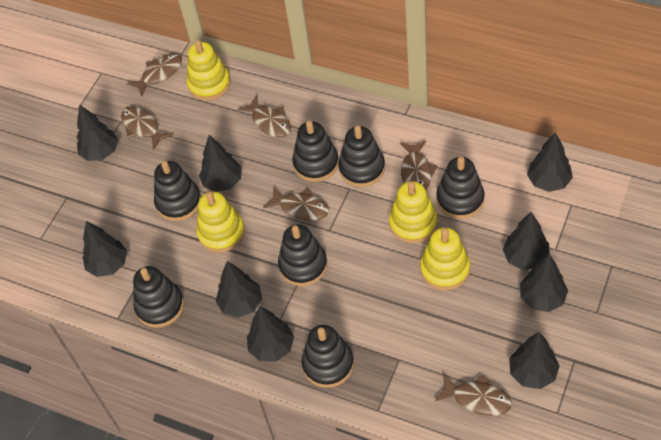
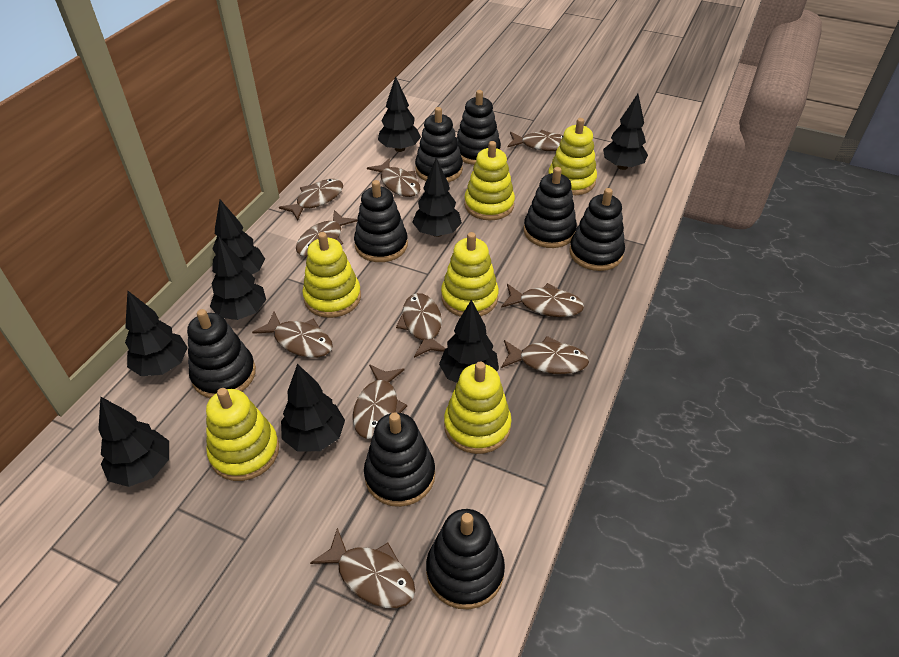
black stacking toy: [133,266,184,328] [154,161,201,221] [278,224,327,286] [292,120,339,182] [301,325,354,388] [338,125,385,187] [436,157,484,219] = 7 -> [187,309,256,398] [354,180,408,262] [364,412,435,507] [415,107,463,182] [426,509,505,609] [457,90,501,165] [524,167,577,248] [570,188,625,271] = 8
brown fish: [121,106,173,150] [127,54,182,96] [238,95,291,138] [263,187,329,221] [400,141,437,190] [435,374,512,416] = 6 -> [252,311,333,358] [279,179,343,221] [296,210,357,257] [310,528,415,608] [353,364,407,439] [367,158,420,197] [396,293,446,358] [501,283,584,317] [501,336,589,374] [508,130,564,151] = 10
yellow stacking toy: [187,40,231,100] [196,192,245,253] [389,181,437,243] [420,227,470,290] = 4 -> [206,388,279,481] [302,232,361,318] [441,232,499,317] [444,362,512,454] [464,141,515,220] [548,118,597,195] = 6

